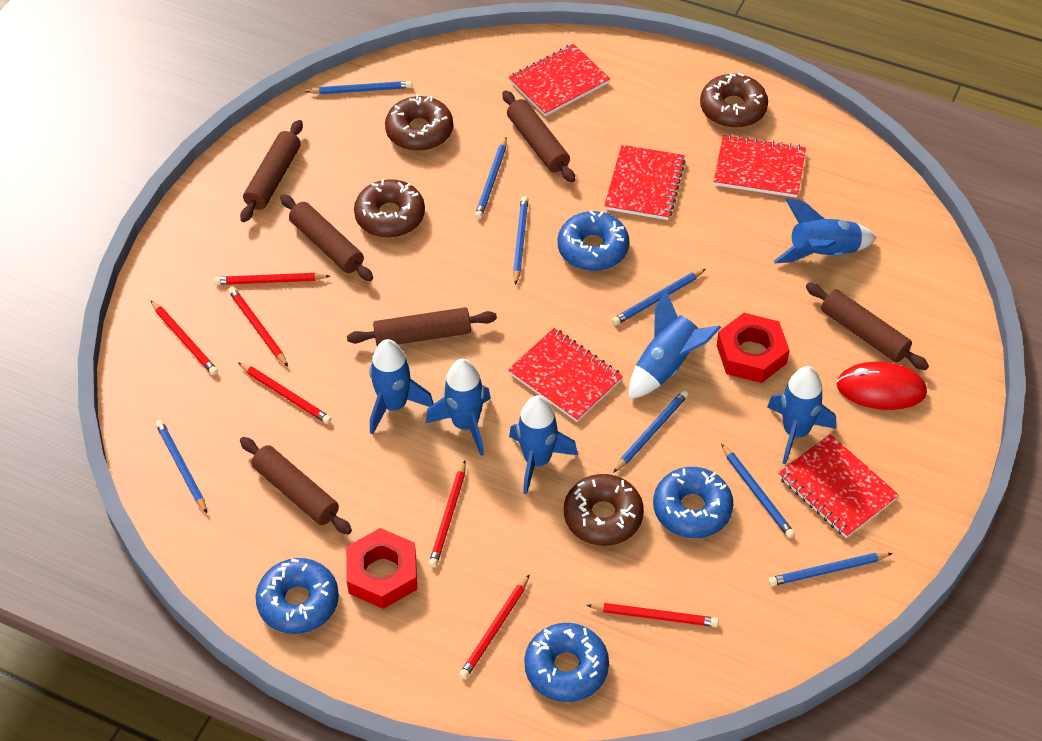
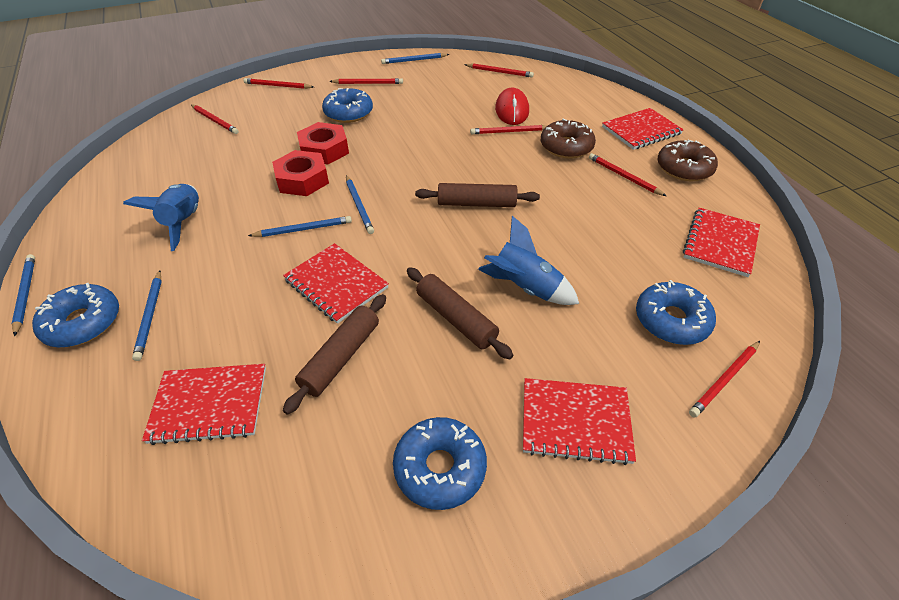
blue pencil: [156,420,207,514] [305,81,412,94] [475,137,507,219] [513,196,528,285] [612,269,706,325] [613,390,689,473] [721,444,795,538] [768,553,893,586] = 8 -> [12,254,35,336] [132,270,162,361] [248,216,352,237] [346,175,374,234] [381,53,449,64] = 5
blue rocket: [369,339,434,435] [426,359,491,456] [509,395,578,494] [629,290,721,399] [767,366,836,464] [774,198,876,263] = 6 -> [123,184,199,251] [478,216,579,305] = 2
brown donut: [354,179,425,238] [385,94,453,151] [564,474,644,546] [700,73,768,128] = 4 -> [541,119,596,159] [658,140,718,181] = 2
brown rolling pin: [240,120,303,222] [240,437,352,535] [280,194,373,281] [347,307,497,346] [502,90,575,182] [806,282,929,370] = 6 -> [283,294,386,414] [407,267,513,359] [415,183,540,207] = 3

